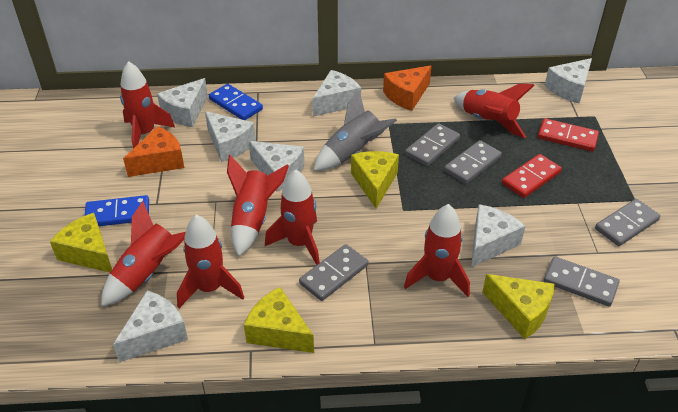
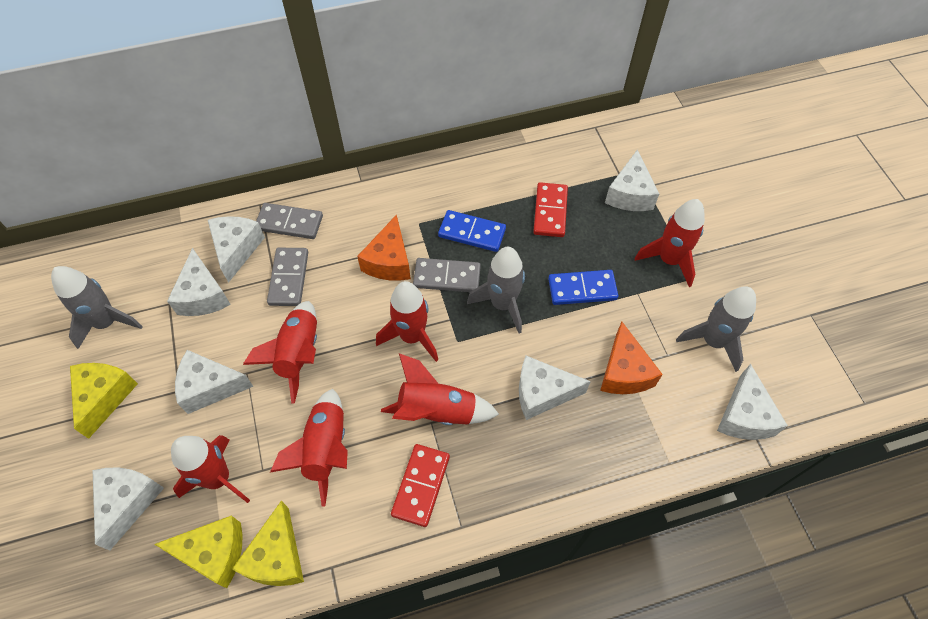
grey domino: [299,244,369,301] [405,123,460,166] [444,140,502,184] [544,256,619,307] [595,199,661,246] = 5 -> [256,203,323,239] [267,248,308,306] [413,258,481,292] = 3
grey rocket: [314,90,397,171] = 1 -> [51,266,143,349] [467,247,525,334] [676,286,756,372] = 3
red rocket: [101,201,186,307] [120,61,175,149] [177,215,244,308] [227,155,289,257] [265,169,320,265] [404,204,470,297] [454,84,535,138] = 7 -> [171,435,250,503] [243,301,317,404] [270,389,348,507] [376,281,438,362] [381,353,499,425] [634,199,705,287] = 6
yellow cheese: [50,213,112,272] [244,287,314,353] [351,151,399,209] [482,274,554,339] = 4 -> [70,363,138,439] [154,515,243,588] [232,501,304,586] = 3

